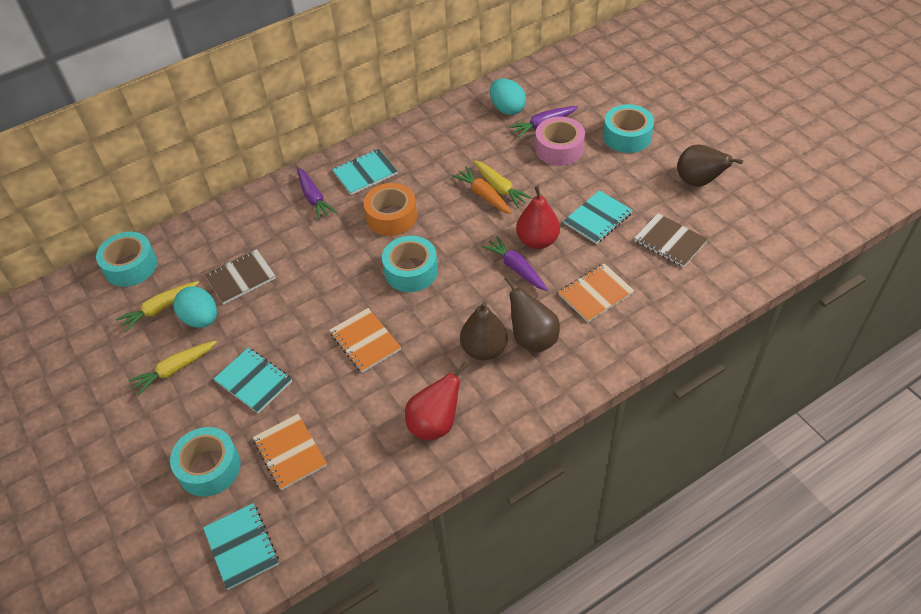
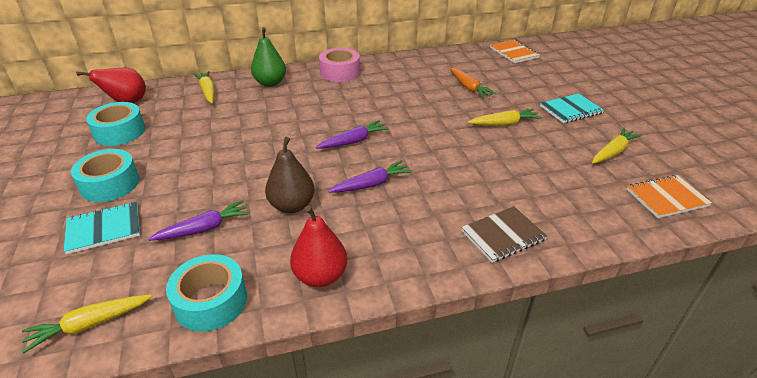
brown notebook: [204,249,276,305] [634,213,708,267] = 2 -> [461,206,547,263] = 1
brown pear: [460,301,508,360] [504,276,560,353] [677,145,743,187] = 3 -> [265,137,315,213] = 1
green pear: none = 0 -> [251,27,286,87] = 1
orange notebook: [253,414,327,490] [329,308,401,373] [558,263,634,322] = 3 -> [490,40,540,63] [627,175,712,218] = 2
orange tape: [364,183,417,236] = 1 -> none = 0
turquoise egg: [174,287,217,328] [490,79,526,115] = 2 -> none = 0
turquoise notebook: [203,503,279,590] [214,348,292,414] [332,149,398,195] [564,190,633,244] = 4 -> [64,202,140,254] [540,93,604,123] = 2
turquoise tape: [96,232,157,287] [170,427,241,497] [382,236,438,292] [603,104,654,153] = 4 -> [71,149,139,202] [86,102,145,146] [166,254,247,332] = 3
yellow carrot: [116,281,199,333] [128,340,217,396] [473,160,532,208] = 3 -> [22,294,152,353] [193,71,215,103] [468,109,542,126] [592,128,642,164] = 4

